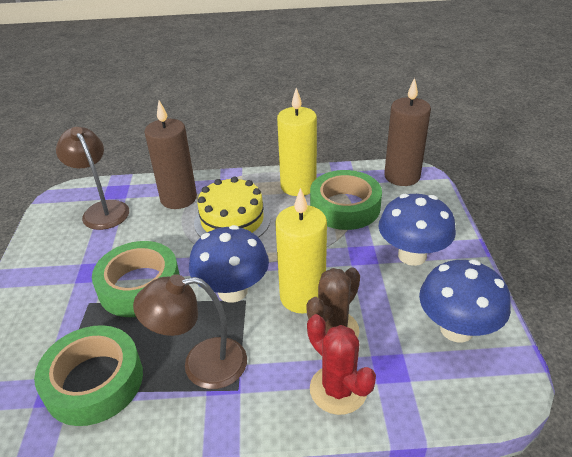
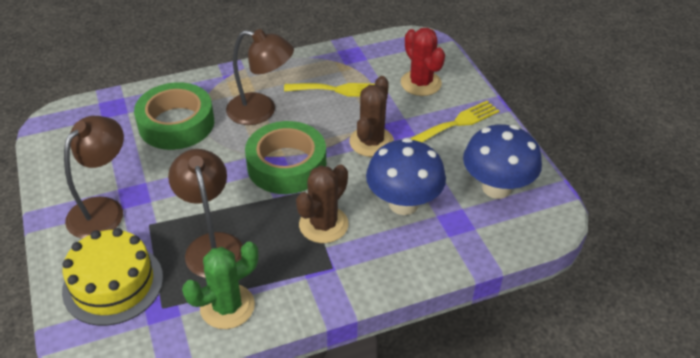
blue mushroom: [189,225,269,303] [379,194,456,266] [419,260,511,343] = 3 -> [366,138,446,215] [463,124,542,199] = 2
brown cactus: [307,267,360,338] = 1 -> [296,165,349,243] [349,76,394,157] = 2
brown candle: [145,101,197,209] [384,78,431,186] = 2 -> none = 0
brown lamp: [56,127,129,230] [133,274,247,389] = 2 -> [64,116,124,239] [168,149,243,278] [226,29,294,125] = 3
green cactus: none = 0 -> [182,241,258,329] = 1
green tape: [34,325,143,426] [92,241,180,317] [310,170,382,230] = 3 -> [134,82,214,150] [245,121,326,194] = 2
yellow candle: [275,188,327,313] [277,88,317,196] = 2 -> none = 0
yellow fork: none = 0 -> [284,83,375,97] [410,101,499,142] = 2

